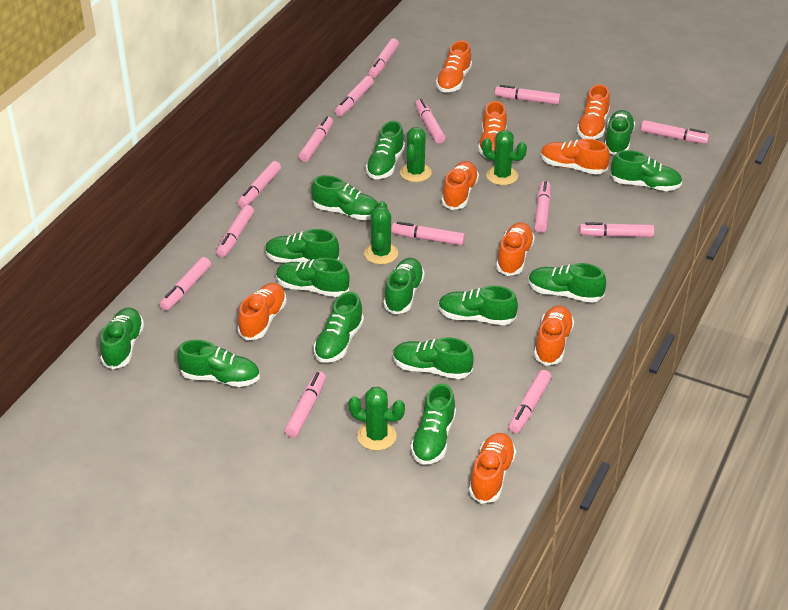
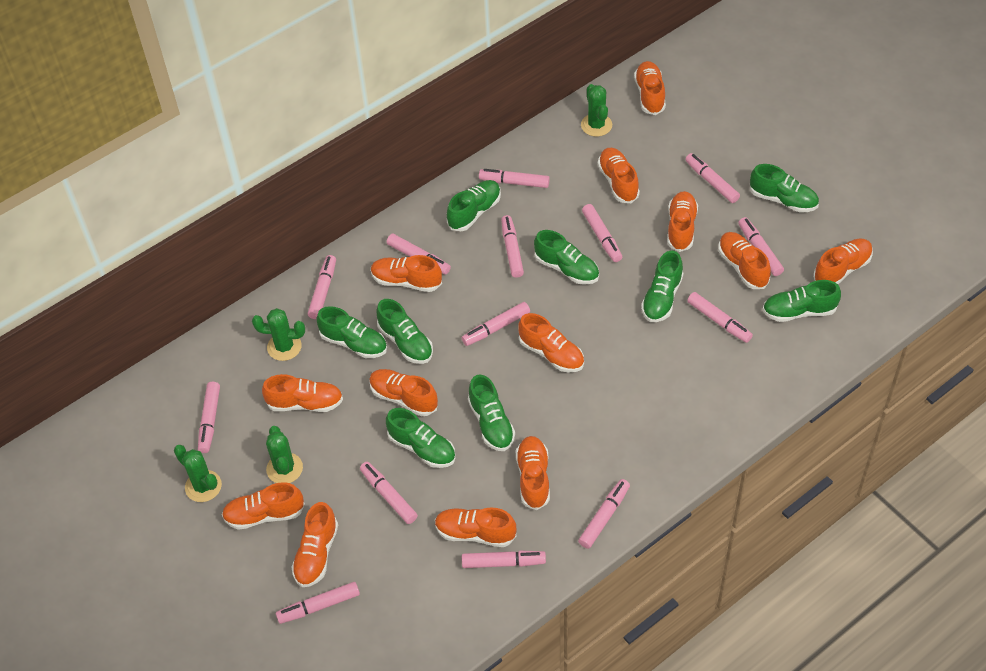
green shoe: [100,307,144,370] [177,340,260,387] [265,229,339,263] [276,258,350,297] [311,175,378,220] [314,292,364,363] [366,121,405,179] [383,258,425,314] [393,337,473,379] [411,383,456,465] [438,286,518,325] [528,263,606,303] [605,110,635,155] [610,150,682,191] = 14 -> [316,306,387,358] [376,299,433,364] [386,408,455,468] [447,180,501,231] [468,375,515,451] [534,230,599,285] [641,251,683,322] [750,164,819,212] [763,280,841,322] = 9
orange shoe: [237,283,287,340] [436,40,472,92] [441,161,479,210] [469,433,516,504] [478,101,507,159] [496,222,535,276] [534,305,574,366] [541,139,610,175] [577,84,610,139] = 9 -> [222,482,305,530] [262,374,343,412] [291,502,338,587] [369,369,438,416] [371,255,442,292] [435,507,516,547] [516,436,550,510] [518,313,584,372] [598,148,640,203] [634,61,666,115] [667,191,698,252] [718,232,771,289] [813,239,873,284] = 13

